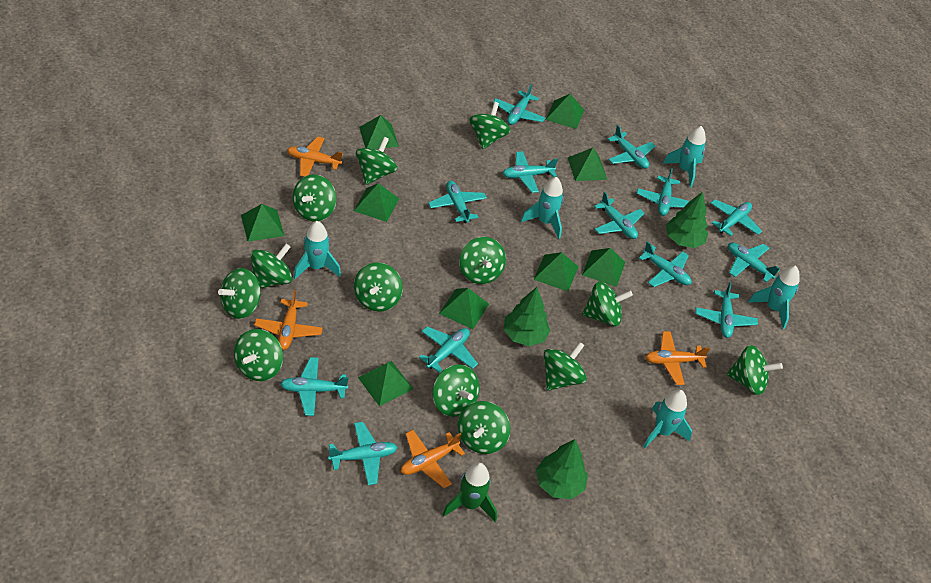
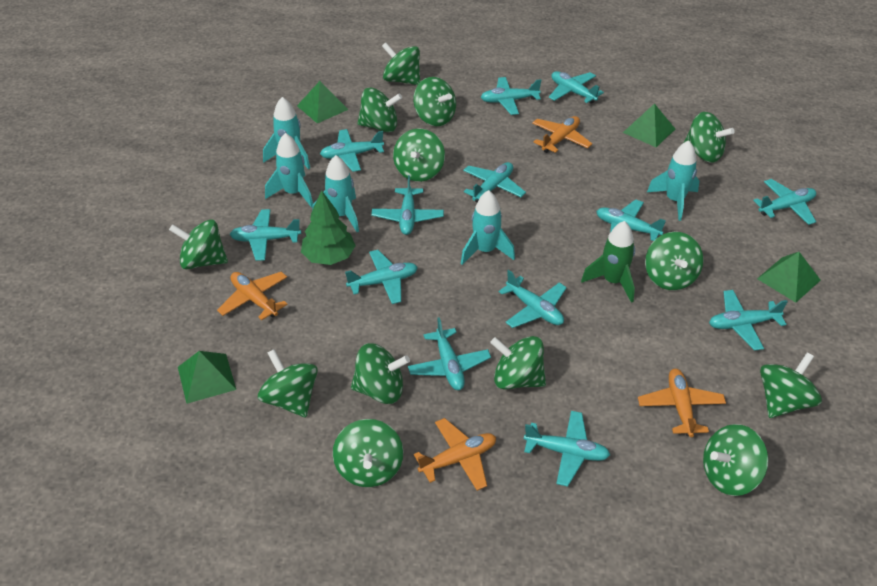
green pyramid: [241,204,284,242] [354,183,399,222] [358,361,413,406] [359,115,399,149] [439,288,489,329] [533,252,578,292] [546,94,584,129] [568,148,607,181] [582,248,625,287] = 9 -> [178,351,236,404] [297,81,349,123] [623,103,675,147] [757,252,821,302] = 4
green tree: [503,287,550,346] [536,439,588,499] [666,192,708,248] = 3 -> [301,190,356,265] = 1

